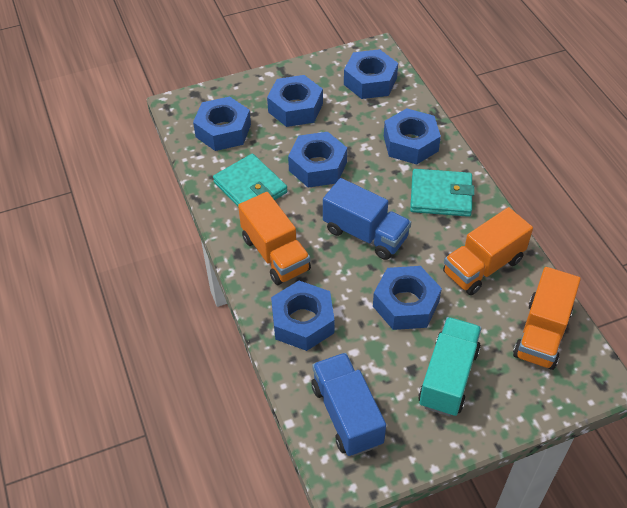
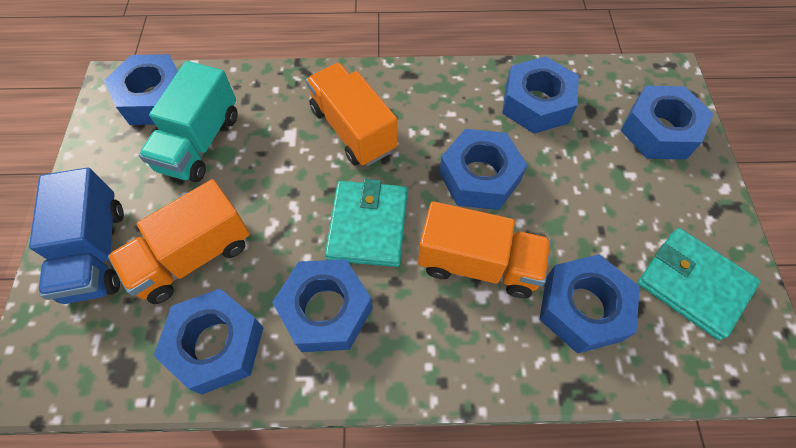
blue truck: [311,353,386,456] [323,178,411,260] = 2 -> [29,168,124,304] = 1

